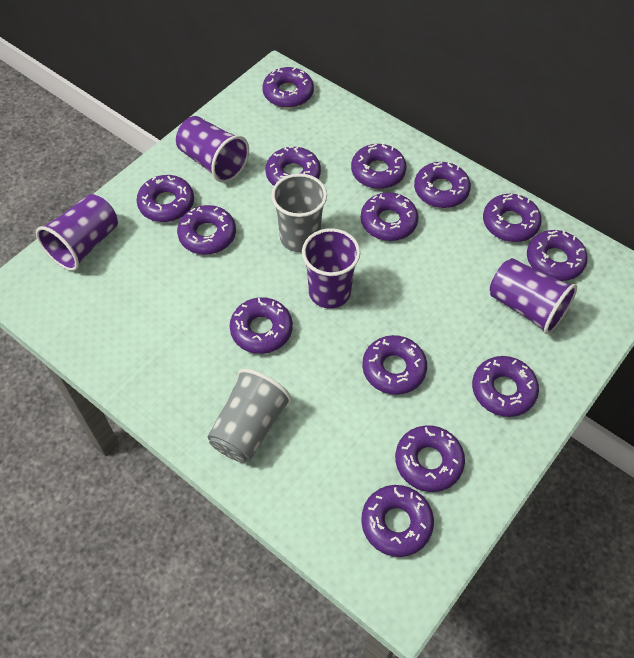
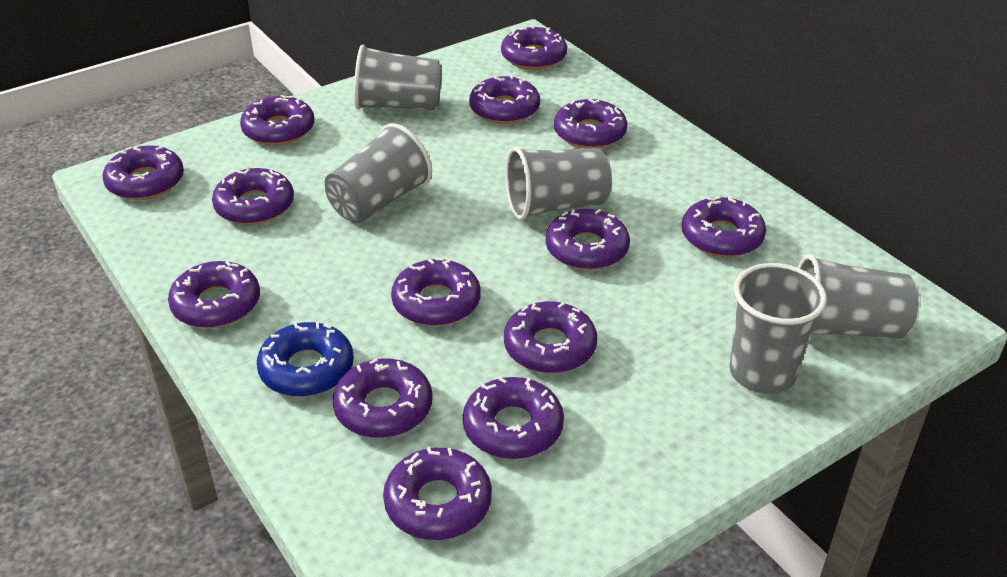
blue donut: none = 0 -> [257,322,354,397] = 1
grey cup: [207,369,292,463] [271,173,327,252] = 2 -> [325,123,432,223] [354,45,442,110] [505,146,612,220] [729,263,827,394] [798,254,919,339] = 5
purple cup: [36,194,118,271] [176,116,249,183] [302,228,360,309] [490,258,577,334] = 4 -> none = 0

